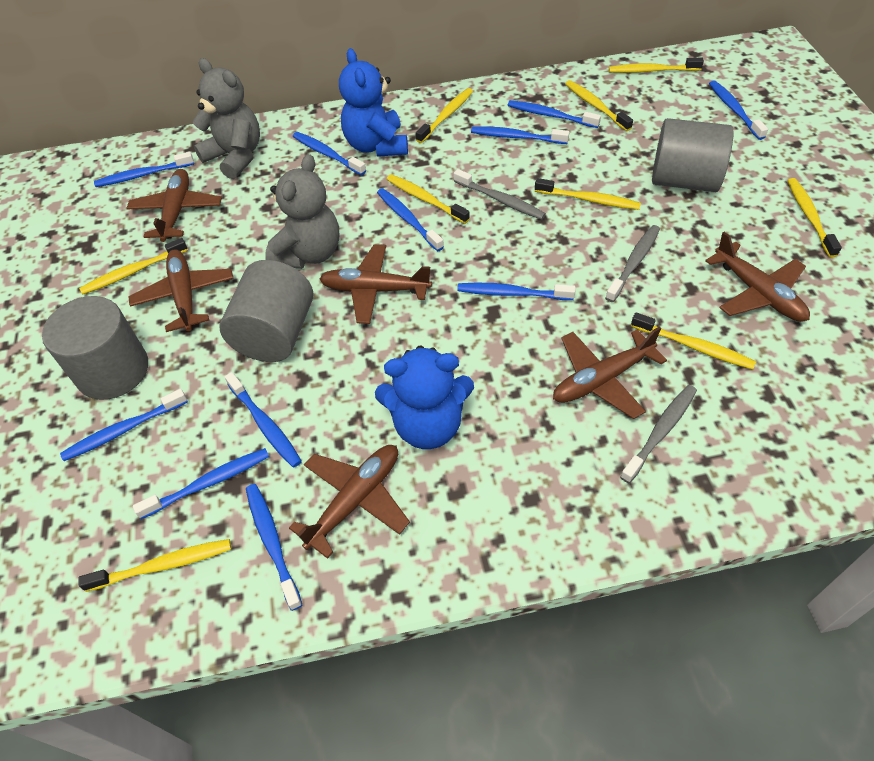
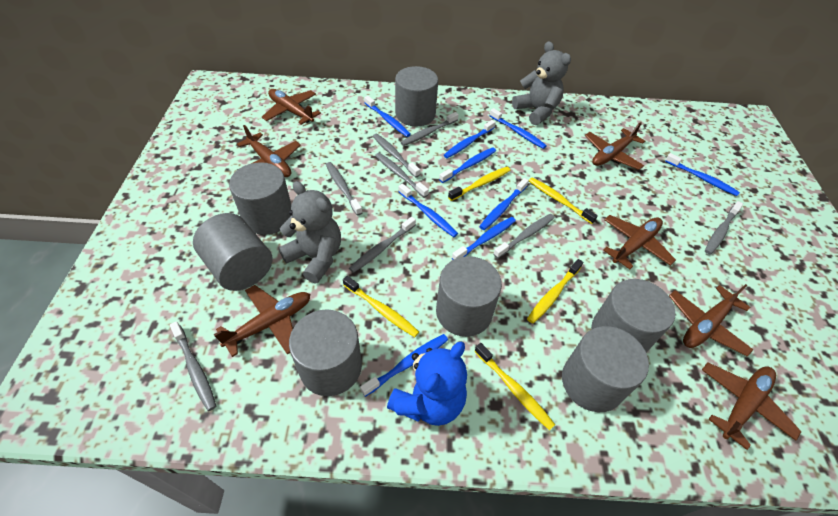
blue teddy bear: [339,48,408,157] [375,345,474,449] = 2 -> [387,341,467,426] = 1
blue toothbrush: [60,389,188,461] [94,152,194,187] [133,448,269,519] [225,372,302,467] [246,484,302,611] [293,132,366,175] [377,188,444,251] [457,283,576,300] [471,126,569,144] [508,100,601,128] [709,80,768,140] = 11 -> [360,334,448,397] [364,96,411,137] [398,184,458,237] [439,147,496,183] [444,120,496,158] [452,217,516,260] [479,178,529,230] [489,108,547,149] [665,153,740,196] = 9
brown plane: [126,169,222,242] [128,249,234,332] [289,445,410,559] [320,245,432,324] [553,327,667,419] [705,232,810,322] = 6 -> [214,285,310,357] [237,125,301,177] [262,89,321,125] [585,122,645,170] [603,215,676,269] [669,284,753,357] [702,362,802,450] = 7
grey cylinder: [42,296,148,400] [219,260,313,362] [652,118,734,192] = 3 -> [193,213,272,291] [229,162,291,235] [289,309,362,396] [395,66,438,126] [436,256,502,337] [562,326,649,412] [591,279,675,353] = 7
grey toothbrush: [454,169,546,220] [605,225,660,302] [620,385,697,483] = 3 -> [170,321,216,411] [326,162,362,216] [349,217,416,273] [373,134,420,178] [375,153,429,198] [401,112,459,146] [494,214,555,258] [705,201,743,255] = 8
yellow toothbrush: [78,539,231,592] [79,238,188,294] [387,174,470,224] [416,88,473,143] [535,178,641,210] [565,80,633,131] [609,58,704,73] [631,312,756,370] [787,178,842,258] = 9 -> [343,276,419,337] [448,167,510,201] [474,343,555,430] [527,259,583,324] [529,178,598,224] = 5

